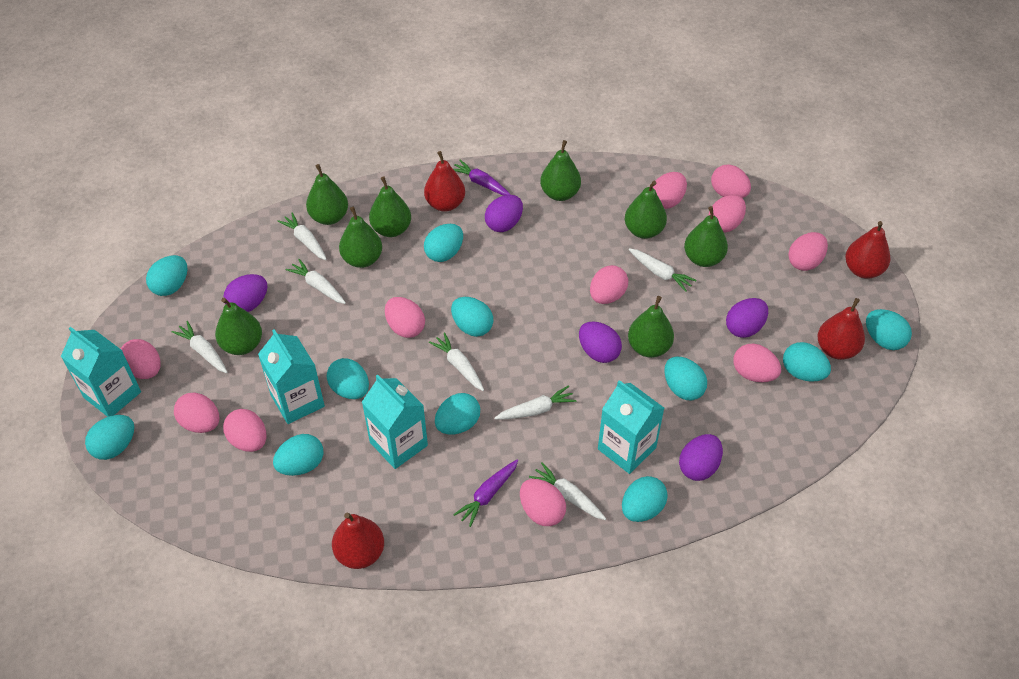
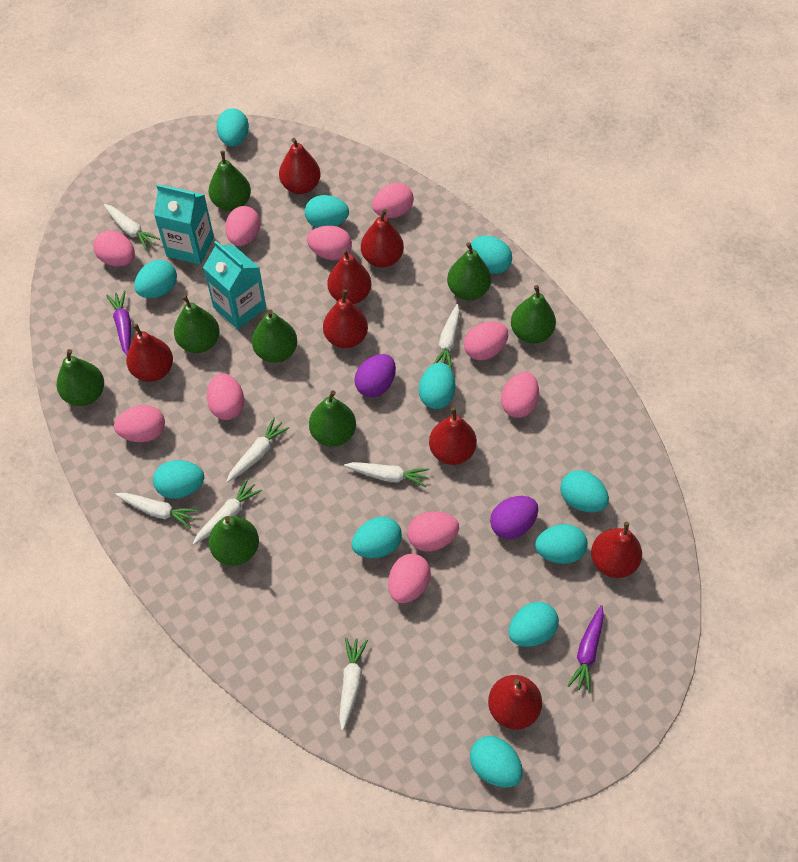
pink egg: [121,339,161,379] [174,392,219,433] [223,409,266,452] [385,297,425,338] [520,479,566,526] [590,265,628,304] [652,172,687,209] [708,195,746,232] [711,164,751,198] [733,343,781,382] [788,232,828,271] = 11 -> [93,230,135,267] [114,405,165,442] [207,373,244,420] [225,206,260,246] [307,226,352,260] [372,183,414,218] [388,554,431,603] [407,511,459,552] [464,322,508,360] [501,372,539,418] = 10
purple egg: [223,274,267,312] [485,195,523,232] [579,322,622,363] [679,434,723,481] [726,298,768,338] = 5 -> [354,354,396,397] [490,496,538,539] = 2
red pear: [332,513,384,569] [424,151,465,212] [818,298,865,360] [845,221,890,279] = 4 -> [126,324,173,382] [279,138,321,194] [323,290,368,348] [327,249,371,304] [361,209,404,268] [429,407,477,465] [488,675,542,730] [591,522,642,578] = 8
turquoise carton: [61,327,141,417] [258,329,325,424] [362,375,428,469] [598,380,664,474] = 4 -> [154,184,214,265] [203,241,266,329] = 2

